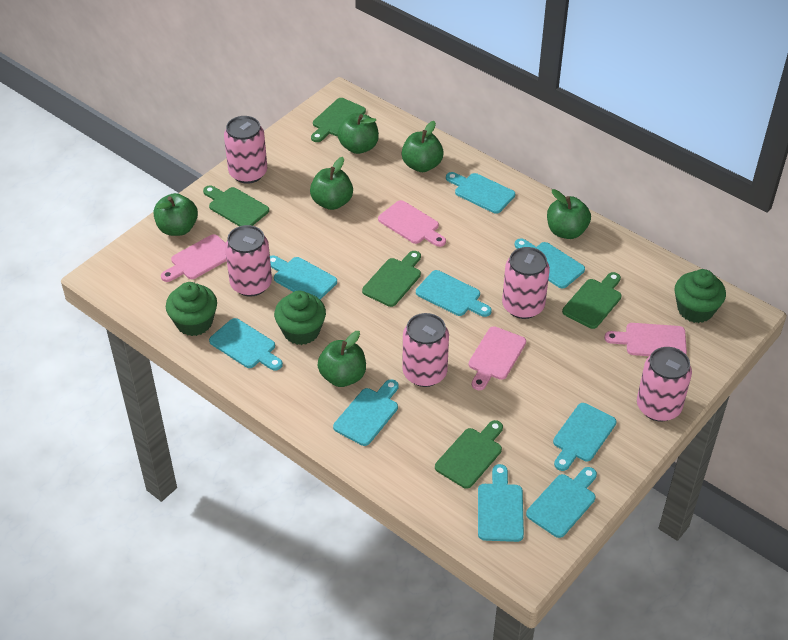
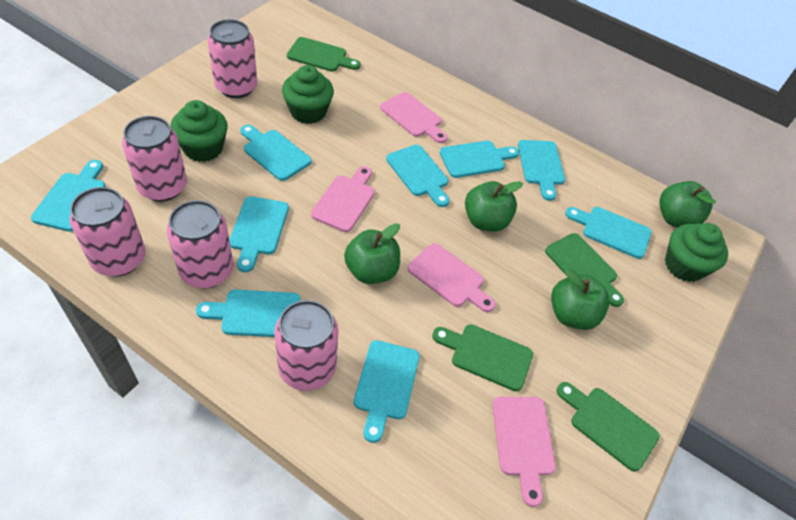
green apple: [153,193,198,236] [310,157,353,210] [318,331,366,387] [337,113,379,154] [401,121,444,172] [547,189,591,239] = 6 -> [344,223,400,284] [465,181,523,232] [551,268,610,330] [659,181,716,228] = 4
green cutting board: [203,185,269,226] [311,98,366,142] [362,251,421,307] [435,420,503,489] [562,272,622,329] = 5 -> [287,37,361,72] [432,324,533,391] [545,233,624,307] [557,382,660,472] = 4

